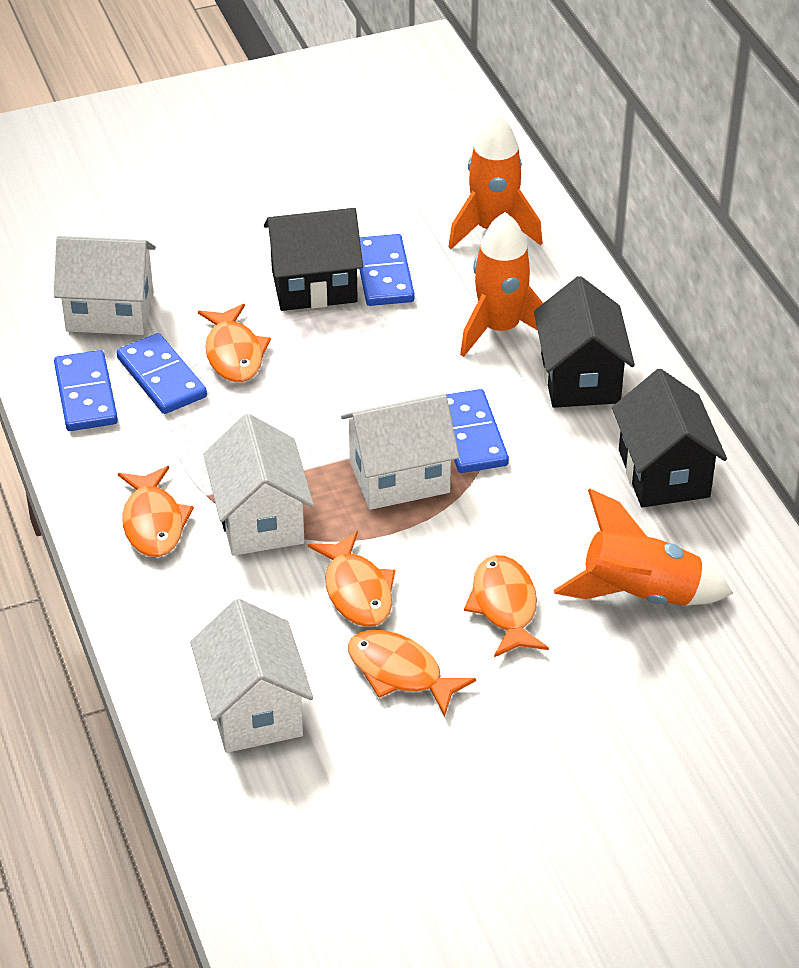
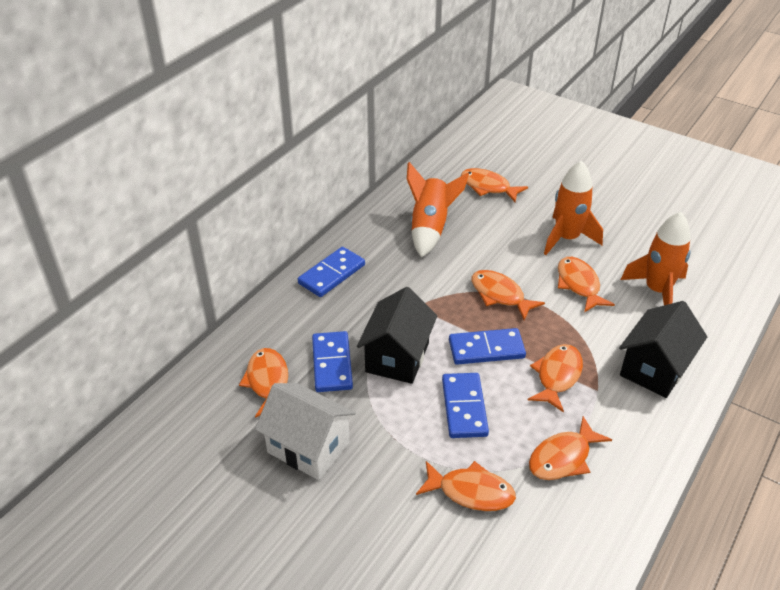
black house: [264,208,363,311] [534,276,635,408] [612,369,727,507] = 3 -> [357,287,437,384] [619,301,707,398] = 2
orange fish: [118,466,194,557] [198,304,271,382] [308,531,395,627] [348,630,476,717] [464,555,549,657] = 5 -> [239,348,288,418] [416,461,516,511] [461,168,528,202] [472,270,545,320] [528,344,583,413] [529,416,612,480] [558,257,615,312] = 7
white house: [54,236,156,335] [190,599,313,753] [203,414,314,556] [341,393,459,510] = 4 -> [255,383,356,480] = 1

